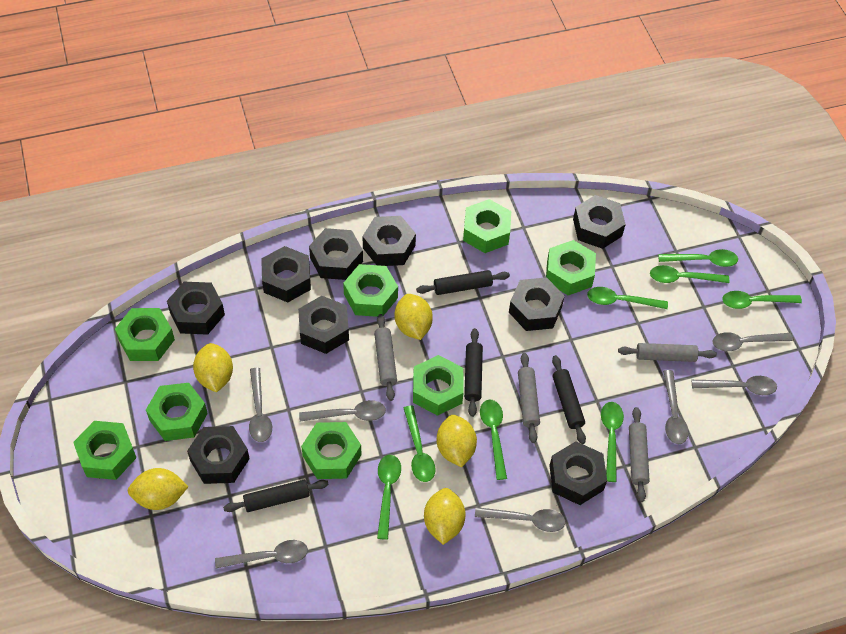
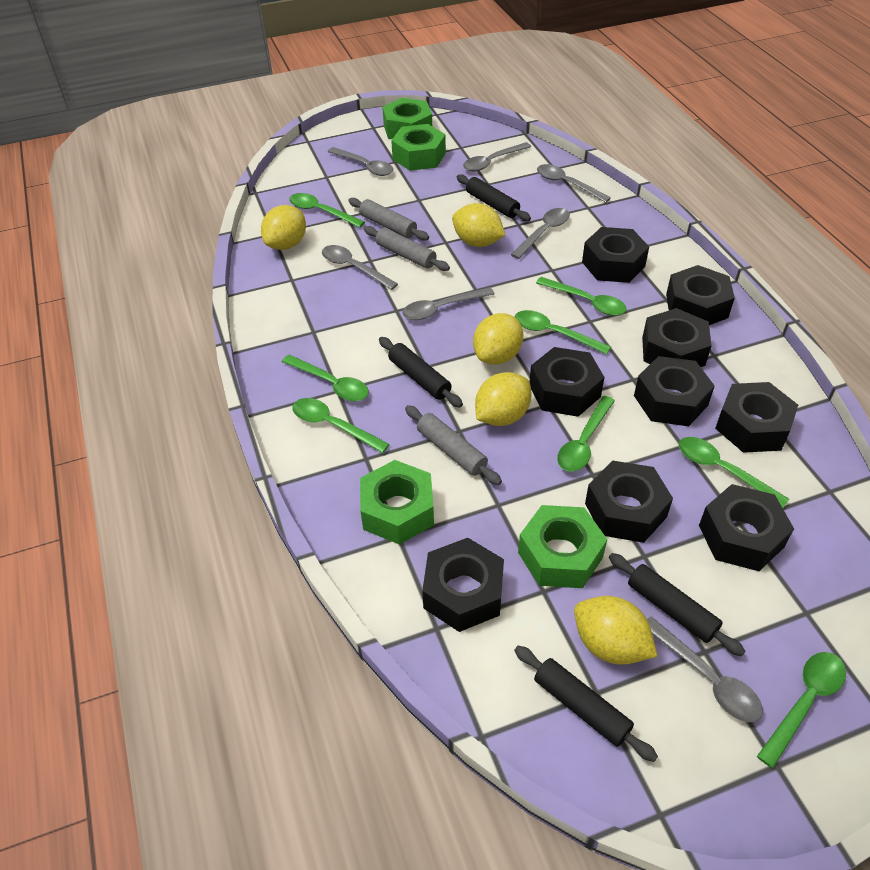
green nut: [73,421,136,480] [115,308,175,361] [146,383,208,441] [301,422,362,479] [343,264,398,317] [413,355,464,416] [463,199,511,253] [546,240,596,295] = 8 -> [360,460,434,545] [382,98,432,139] [391,124,446,171] [518,505,607,588] = 4
grey rolling pin: [374,314,397,401] [518,353,540,443] [618,343,717,362] [629,407,650,502] = 4 -> [348,198,429,241] [364,226,450,271] [405,405,502,485] = 3

